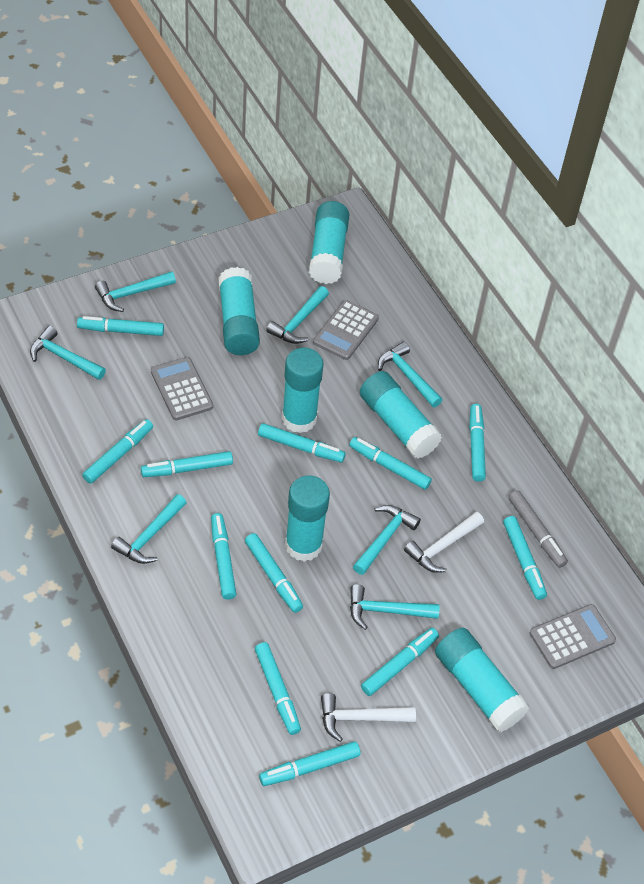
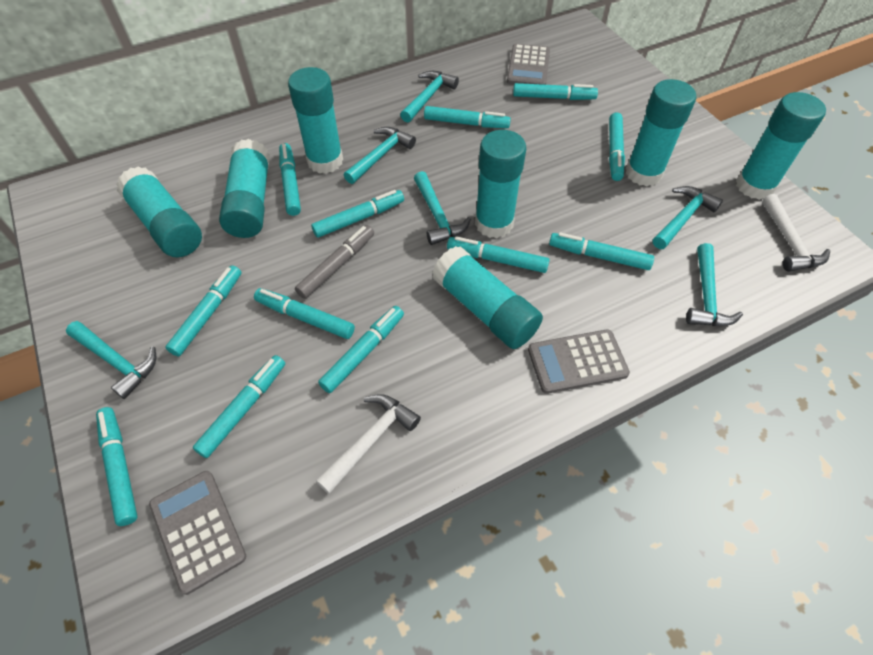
turquoise glue stick: [218,267,260,355] [282,348,324,433] [285,476,330,562] [309,201,349,284] [360,371,442,459] [435,628,530,732] = 6 -> [116,166,202,257] [219,139,270,238] [288,67,343,174] [432,246,543,349] [475,130,526,238] [626,79,696,186] [736,92,826,200] = 7
turquoise hammer: [30,326,106,380] [95,271,176,312] [111,494,187,564] [266,286,329,344] [350,584,440,630] [353,505,421,575] [378,341,442,407] = 7 -> [66,321,156,399] [344,127,416,184] [400,71,459,123] [414,171,471,245] [653,186,723,249] [686,243,743,326] = 6

